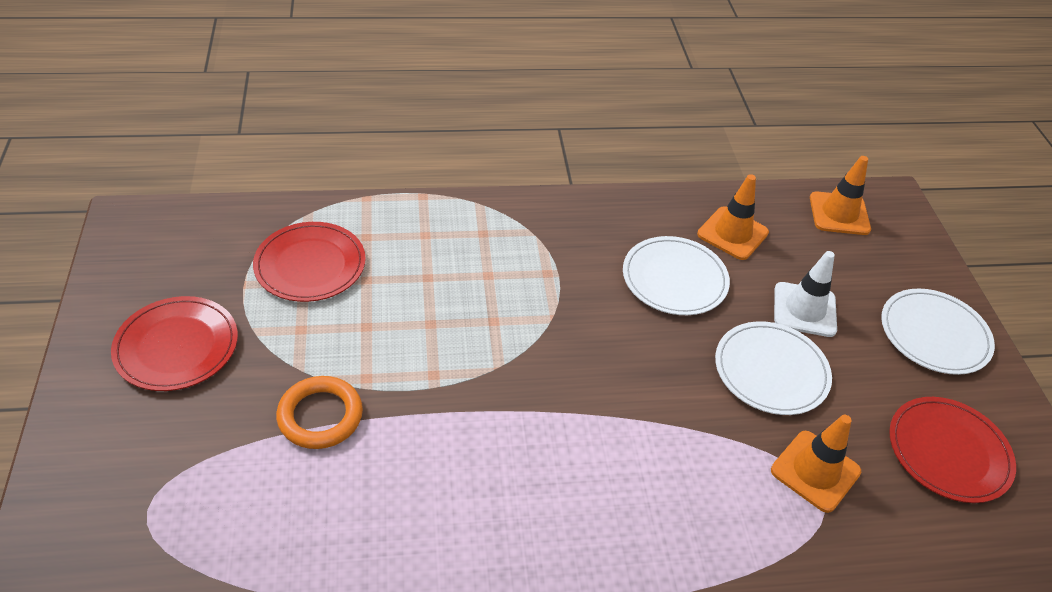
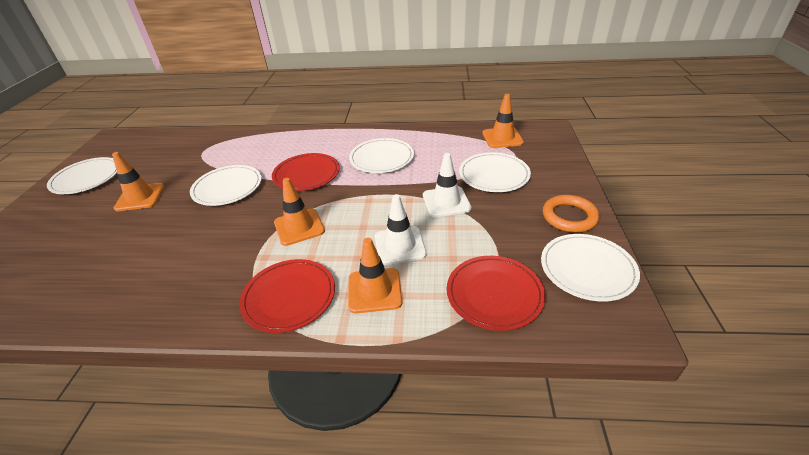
orange traffic cone: [697,174,769,260] [771,415,861,513] [810,156,871,235] = 3 -> [112,152,164,211] [274,178,325,246] [348,238,402,313] [482,94,524,148] = 4
white plate: [623,236,730,315] [715,321,832,415] [881,288,995,375] = 3 -> [47,157,117,194] [190,165,262,206] [349,138,414,173] [459,152,531,192] [541,234,640,302] = 5
white traffic cone: [774,251,837,337] = 1 -> [375,194,427,265] [423,153,472,218] = 2

